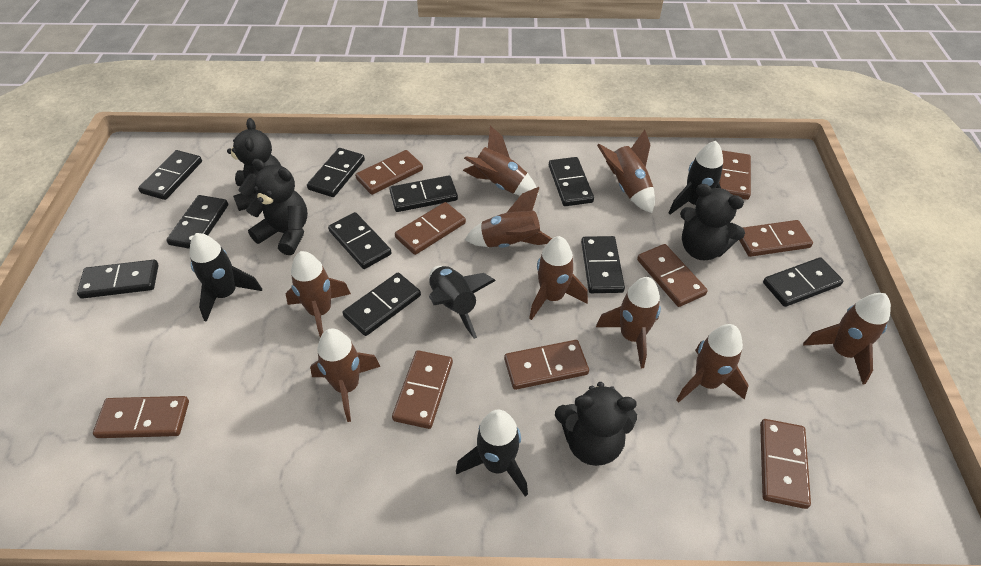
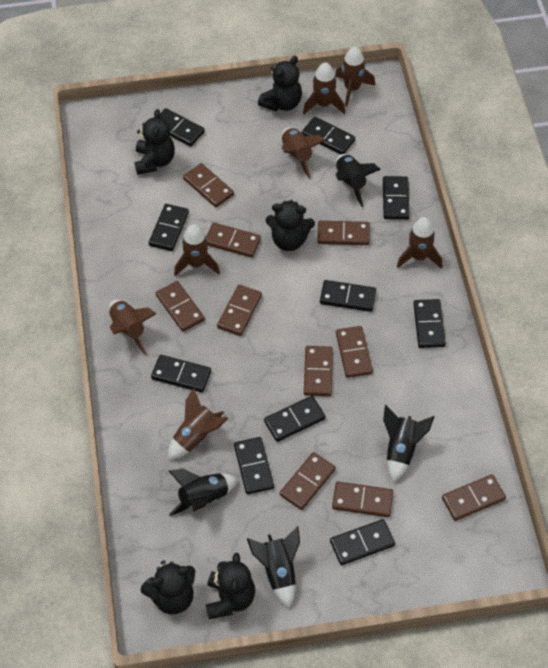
black teddy bear: [227,118,281,211] [246,159,308,255] [555,382,637,466] [680,184,745,260] = 4 -> [135,109,175,175] [140,560,195,614] [206,553,255,619] [258,56,302,111] [266,200,315,251] = 5
brown domino: [93,396,189,438] [355,150,423,195] [392,350,453,429] [395,202,466,255] [504,340,589,390] [637,244,708,307] [719,150,751,200] [739,220,813,257] [760,419,811,509] = 9 -> [156,281,205,332] [183,163,234,207] [206,222,261,258] [217,285,262,336] [280,452,336,510] [304,346,333,396] [317,221,370,245] [332,482,393,517] [336,326,373,378] [442,474,506,521] = 10
brown rocket: [286,251,351,338] [310,328,381,422] [463,126,539,196] [465,187,552,248] [529,236,588,320] [596,277,661,368] [597,130,655,213] [676,324,749,403] [803,293,891,384] = 9 -> [109,300,157,355] [168,388,229,460] [174,224,220,276] [282,128,326,178] [303,62,345,114] [335,47,375,106] [397,217,442,269] = 7

